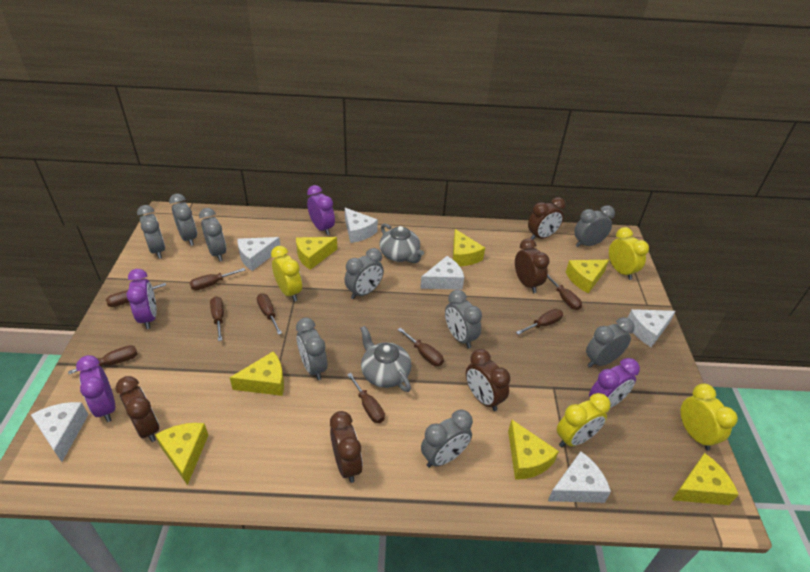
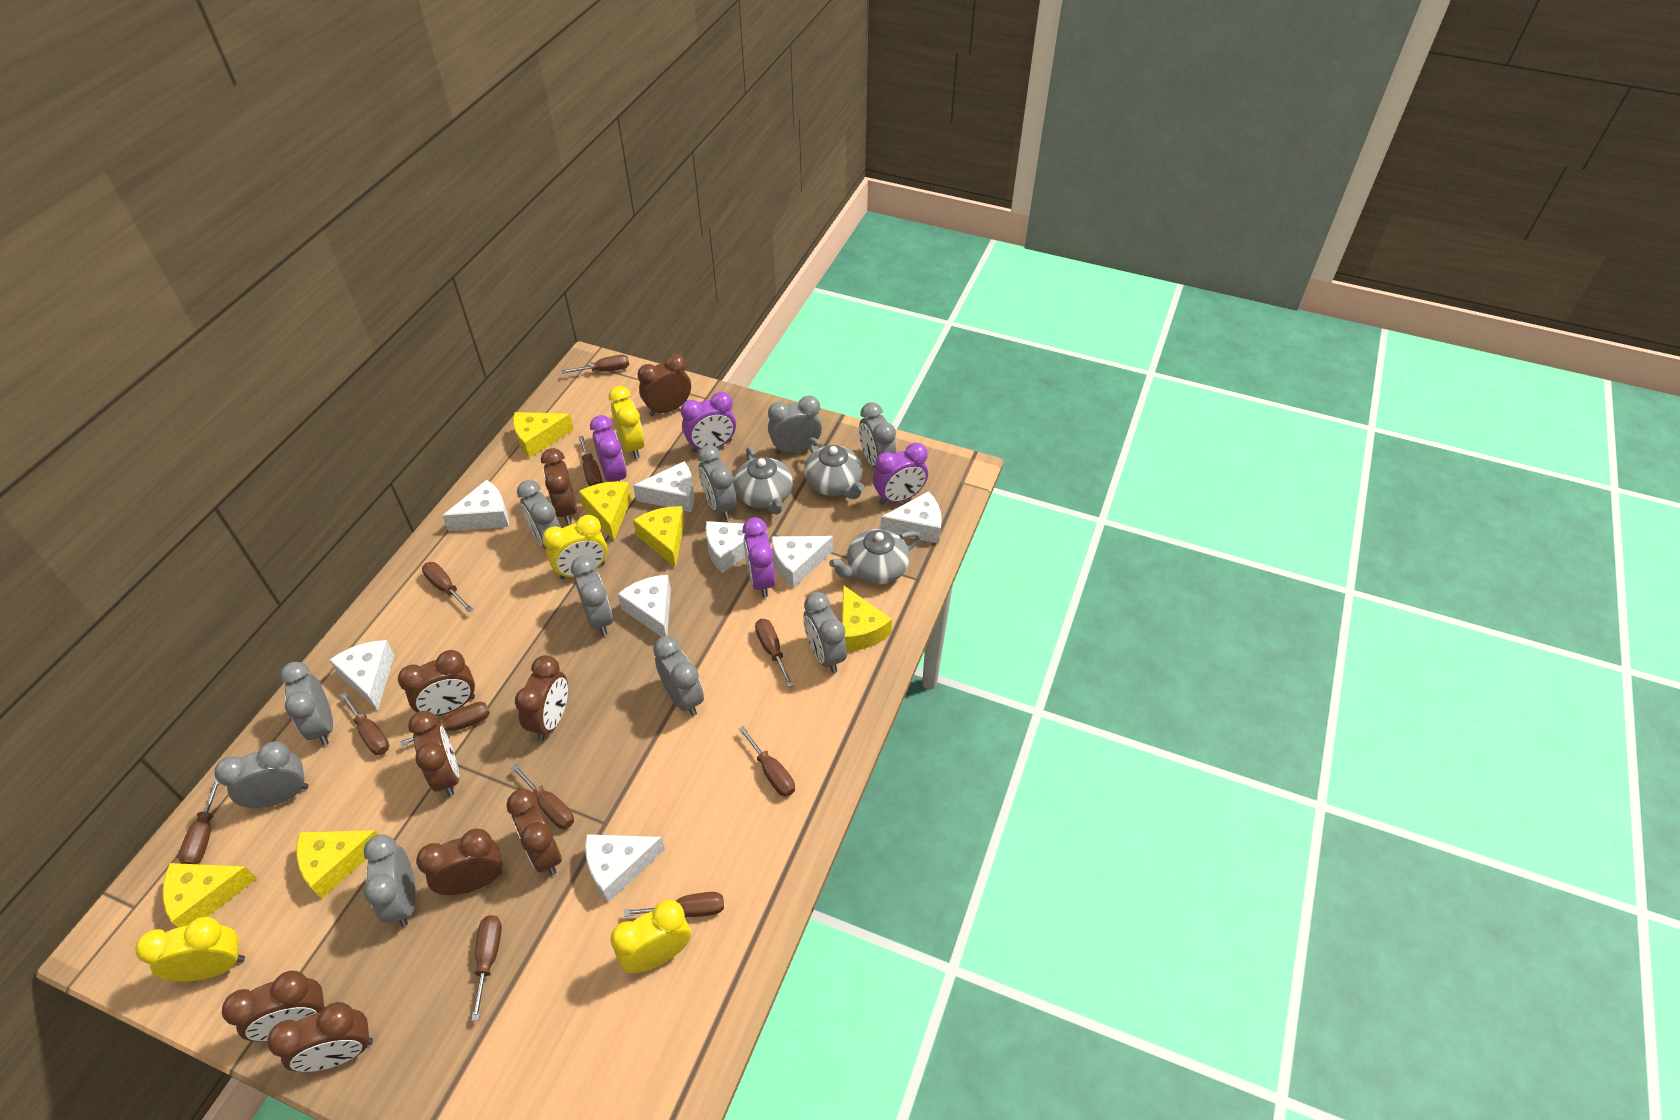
brown clock: [115,376,159,442] [330,411,363,483] [466,349,510,411] [515,238,550,293] [528,197,565,240] = 5 -> [222,971,325,1042] [267,1002,373,1072] [398,650,475,716] [408,711,459,796] [416,828,503,895] [507,789,562,875] [515,655,568,741] [541,448,577,524] [638,354,691,416] = 9
brown screwdriver: [68,345,137,374] [106,283,166,307] [190,268,245,290] [210,296,224,341] [257,293,282,335] [347,373,385,423] [398,328,444,366] [516,309,563,335] [547,275,582,310] = 9 -> [178,778,220,864] [340,692,389,755] [400,702,490,747] [422,562,473,612] [471,915,502,1021] [511,764,574,829] [561,355,629,374] [579,436,602,486] [624,892,724,917] [739,726,795,797] [755,619,794,687] = 11
grey clock: [137,205,165,259] [169,194,197,246] [199,208,226,262] [296,317,327,380] [344,248,384,299] [421,409,473,468] [445,290,482,348] [574,205,615,247] [586,317,634,368] = 9 -> [215,741,308,808] [280,662,333,745] [364,835,416,927] [517,480,561,549] [571,556,613,636] [653,636,704,716] [697,445,736,520] [768,395,822,454] [803,592,847,673] [859,402,896,469] = 10
grey teapot: [360,326,411,392] [379,223,424,263] = 2 -> [734,447,793,515] [804,438,864,499] [829,529,921,585] = 3
white cheese: [31,402,89,462] [238,237,280,271] [345,208,378,243] [420,256,464,290] [548,451,611,503] [628,309,675,347] = 6 -> [329,640,395,711] [442,480,509,531] [585,834,665,902] [617,575,671,637] [633,461,695,512] [706,521,767,573] [772,536,833,588] [880,491,942,544] = 8
yellow cheese: [155,423,208,485] [230,351,284,396] [296,237,337,270] [453,229,485,266] [508,419,559,480] [566,260,609,294] [672,453,739,505] = 7 -> [163,863,258,928] [296,830,378,899] [513,412,574,458] [579,481,632,540] [633,506,685,568] [842,585,892,651] = 6

